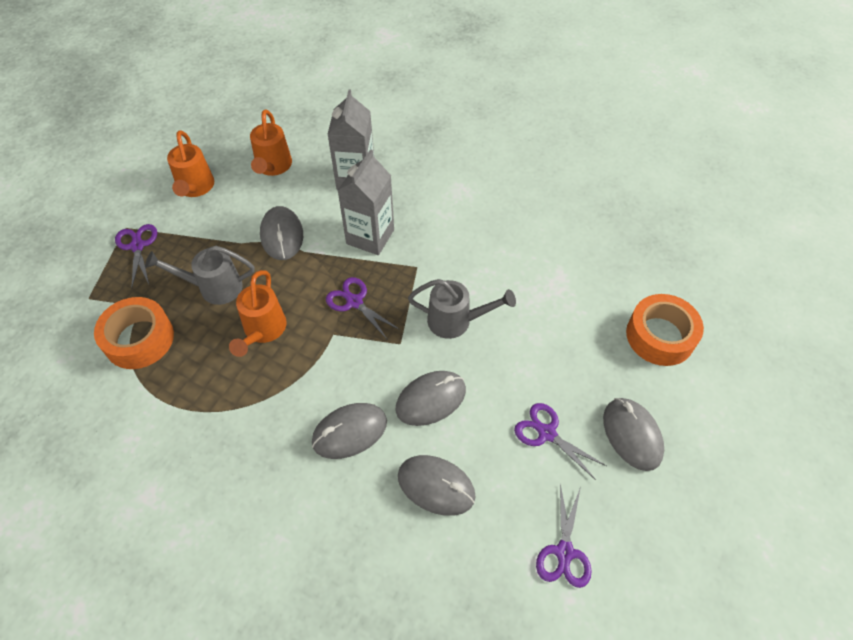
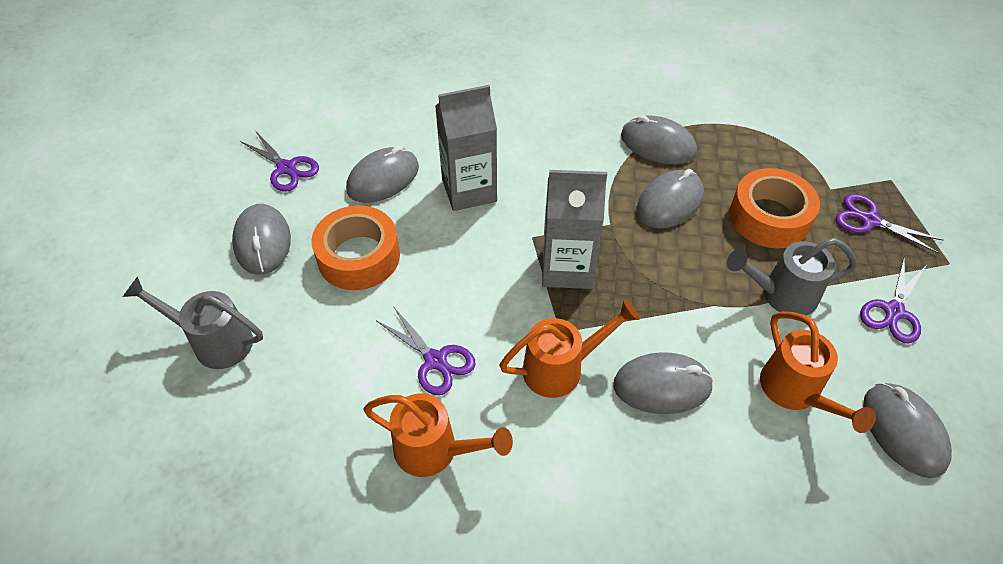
grey mouse: [260,206,303,260] [312,403,387,459] [396,371,466,426] [398,455,476,516] [603,398,664,471] = 5 -> [232,204,291,275] [346,146,419,203] [613,352,714,414] [621,115,697,164] [637,169,704,228] [863,383,952,478] = 6

